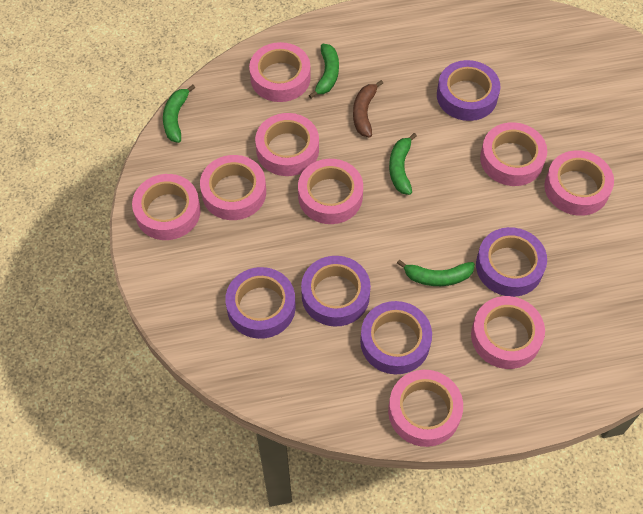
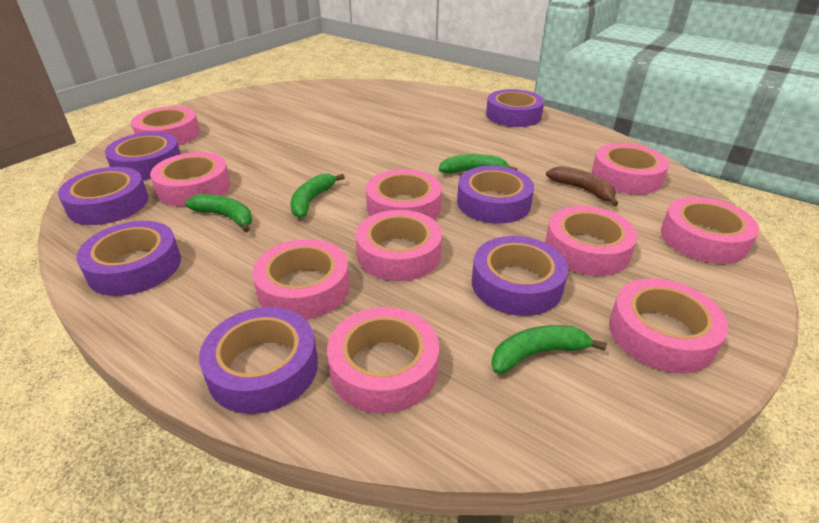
pink tape: [132,174,201,240] [200,155,266,220] [249,42,311,102] [255,113,319,176] [298,159,363,224] [388,370,463,447] [471,296,545,369] [480,122,547,186] [544,150,614,216] = 9 -> [131,106,200,146] [150,152,231,206] [252,239,350,320] [327,307,439,414] [356,210,442,281] [366,169,442,220] [545,206,638,276] [592,143,669,194] [609,278,728,373] [661,197,759,264] = 10
purple tape: [225,267,296,339] [301,256,371,327] [360,301,432,374] [437,60,500,121] [476,227,547,297] = 5 -> [58,167,148,225] [76,221,181,296] [105,132,181,180] [199,307,318,414] [457,166,534,224] [472,236,568,316] [486,89,544,127] = 7

